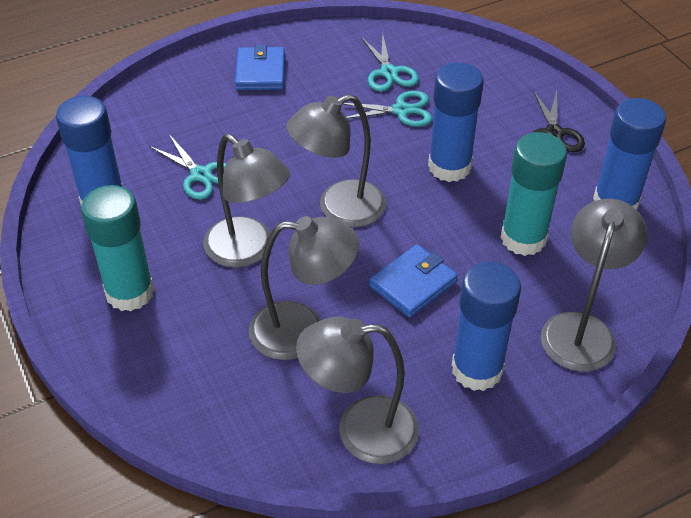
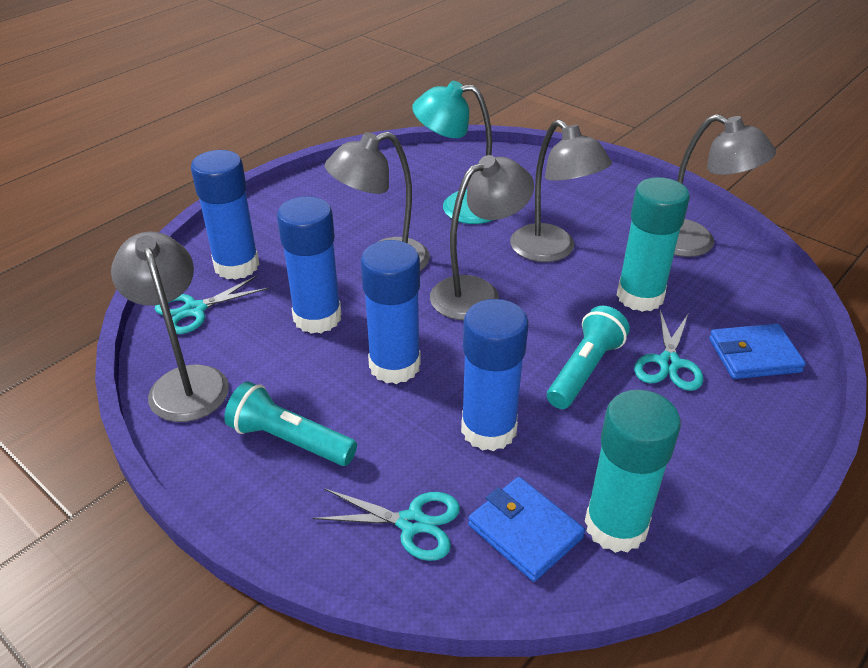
black scissors: [533,90,585,152] = 1 -> none = 0
turquoise flashlight: none = 0 -> [224,381,357,466] [547,306,630,409] = 2
turquoise lamp: none = 0 -> [412,81,492,224] = 1

